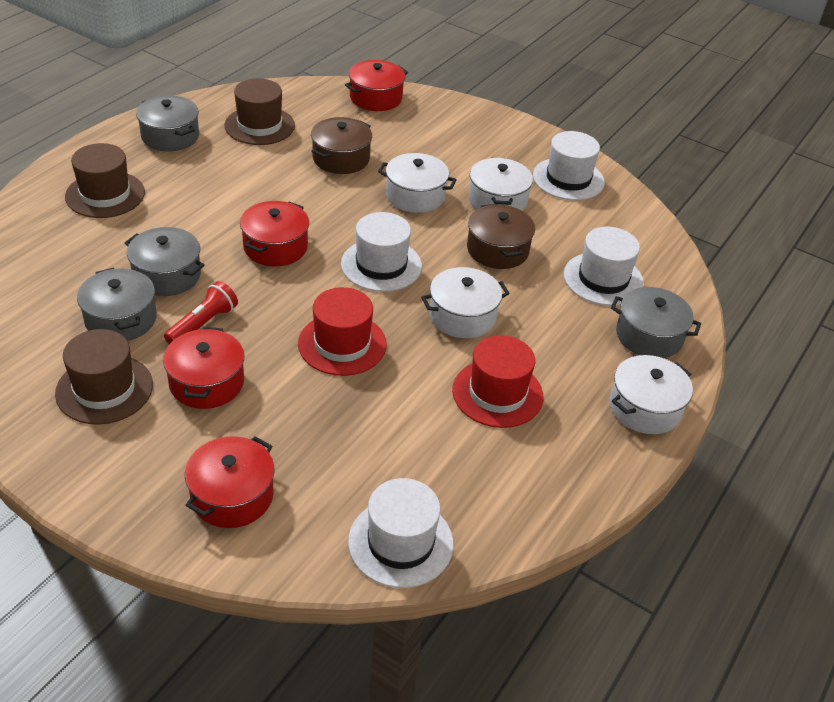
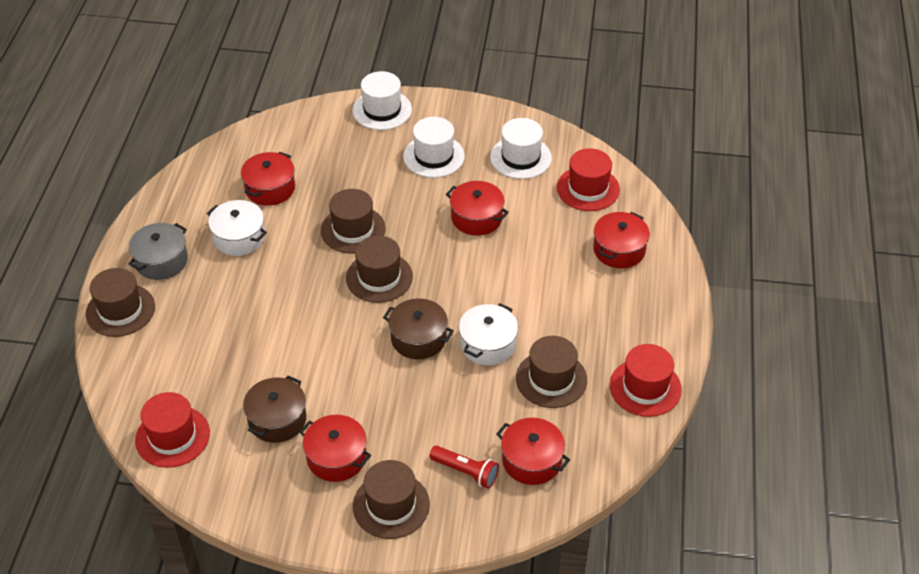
brown hat: [55,329,153,425] [65,143,145,218] [224,78,295,145] = 3 -> [86,268,155,337] [321,189,386,253] [346,235,413,303] [353,460,430,539] [516,336,587,408] = 5
grey pot: [77,268,157,341] [125,227,205,296] [136,95,199,151] [611,287,701,358] = 4 -> [128,223,188,280] = 1
red hat: [298,287,386,376] [452,335,543,428] = 2 -> [135,392,210,468] [557,148,620,211] [610,344,682,417] = 3
red pot: [163,327,245,409] [185,436,274,528] [240,201,309,266] [345,60,408,111] = 4 -> [241,152,295,206] [299,415,371,482] [446,181,509,236] [496,418,570,485] [593,212,650,268] = 5
white hat: [341,212,422,292] [348,478,454,588] [533,131,605,200] [564,227,644,306] = 4 -> [353,71,412,130] [403,117,465,178] [490,118,552,179] = 3
white pot: [378,153,457,213] [421,267,510,338] [469,157,533,211] [610,355,693,434] = 4 -> [207,200,267,256] [459,303,518,365] = 2

